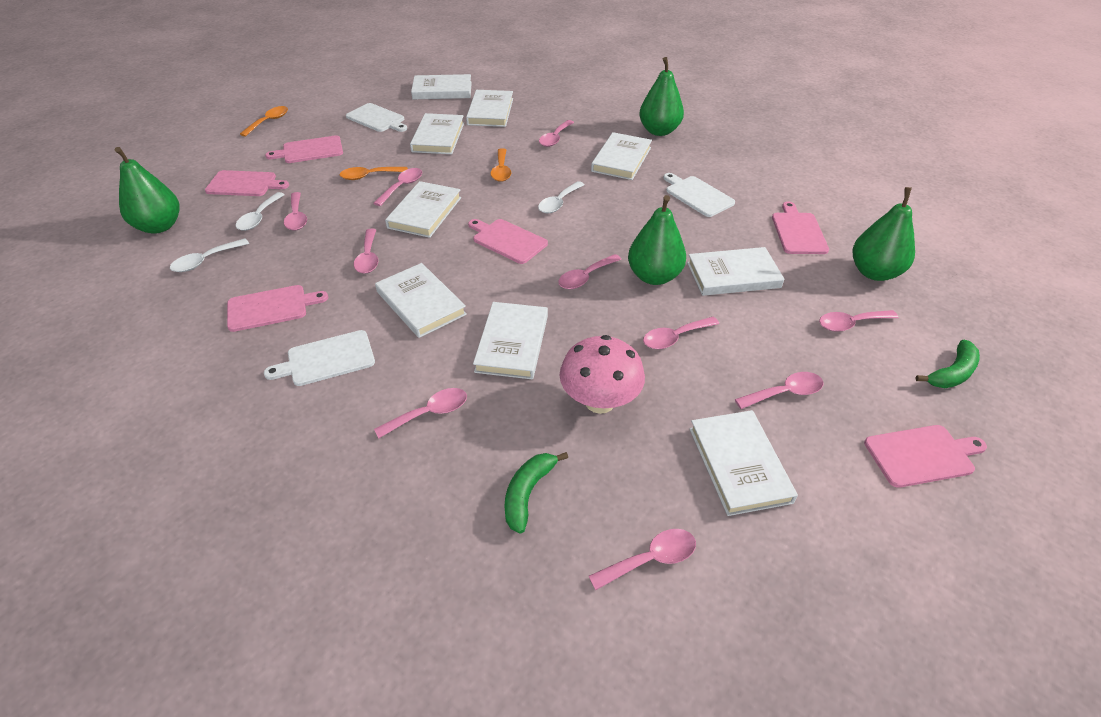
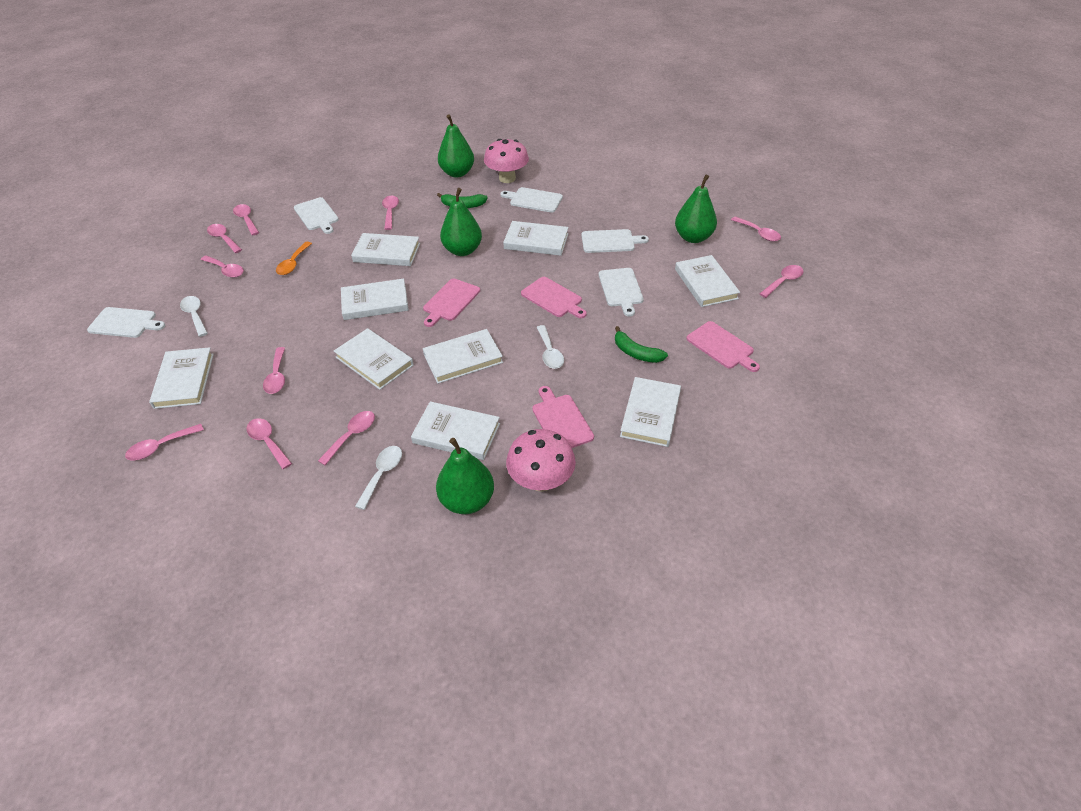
orange spoon: [240,106,288,137] [340,167,408,180] [491,148,511,182] = 3 -> [276,242,312,275] = 1
pink cutting board: [205,170,289,196] [227,285,328,332] [265,135,343,163] [468,219,548,264] [772,202,829,254] [864,425,987,488] = 6 -> [423,278,480,327] [521,277,587,318] [532,386,594,448] [686,321,760,372] = 4
pink mushroom: [560,335,645,414] = 1 -> [484,139,529,183] [506,429,576,492] = 2
white cutting board: [264,330,375,386] [346,103,407,132] [663,173,735,217] = 3 -> [87,307,165,338] [294,197,339,234] [500,187,563,213] [581,229,649,253] [599,268,644,316] = 5

